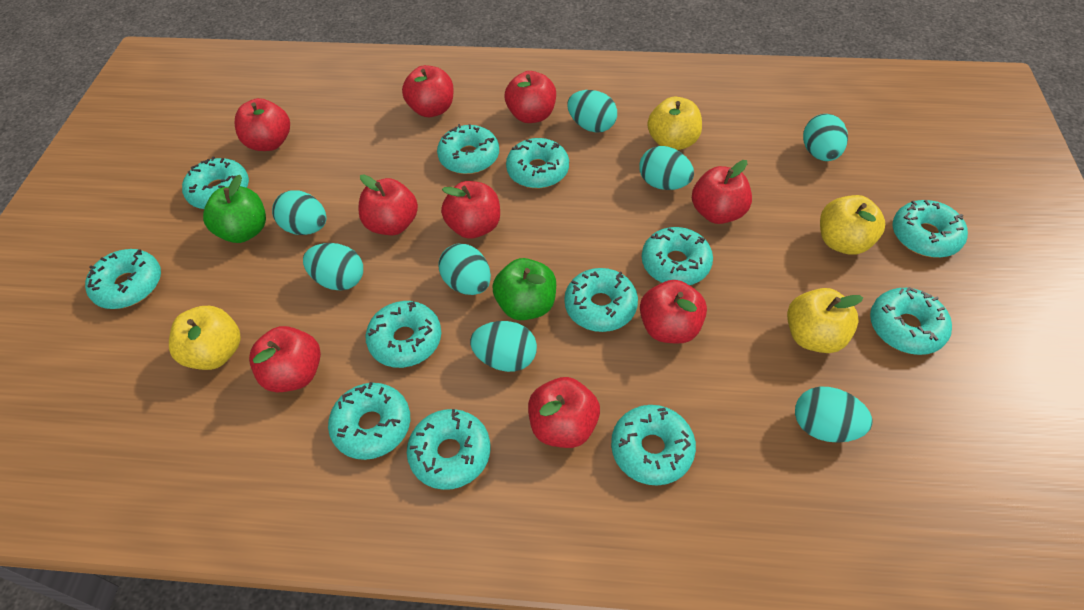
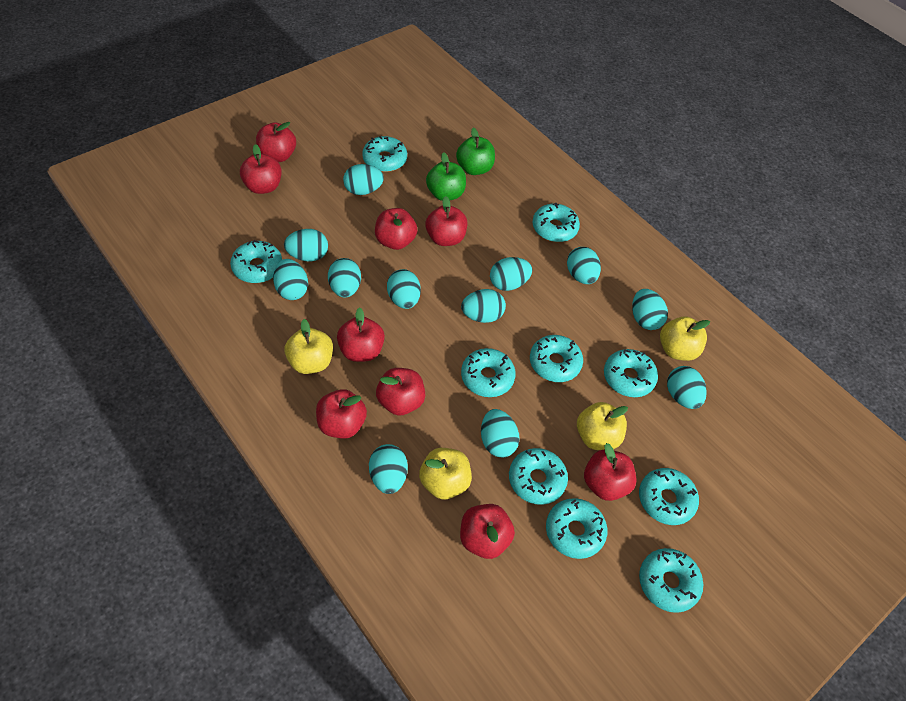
turquoise donut: [85,249,161,309] [182,156,249,209] [328,382,410,460] [365,301,441,368] [407,409,490,490] [437,124,499,174] [506,138,569,188] [564,268,638,332] [611,405,696,486] [642,227,713,285] [870,287,952,355] [893,200,968,258] = 12 -> [230,240,282,283] [362,136,407,172] [461,348,516,397] [509,448,568,505] [530,335,583,382] [532,203,580,242] [546,498,607,559] [604,349,658,397] [639,468,699,525] [639,548,703,613] = 10
turquoise egg: [272,190,326,235] [303,243,363,291] [438,243,491,295] [470,321,537,372] [567,90,617,133] [639,146,694,190] [795,387,873,443] [803,114,848,161] = 8 -> [273,259,308,300] [284,229,328,261] [328,258,361,298] [343,164,384,195] [369,444,408,494] [387,269,421,309] [461,289,506,323] [481,409,520,457] [490,257,532,291] [567,247,601,284] [632,289,668,330] [667,366,707,409] = 12

